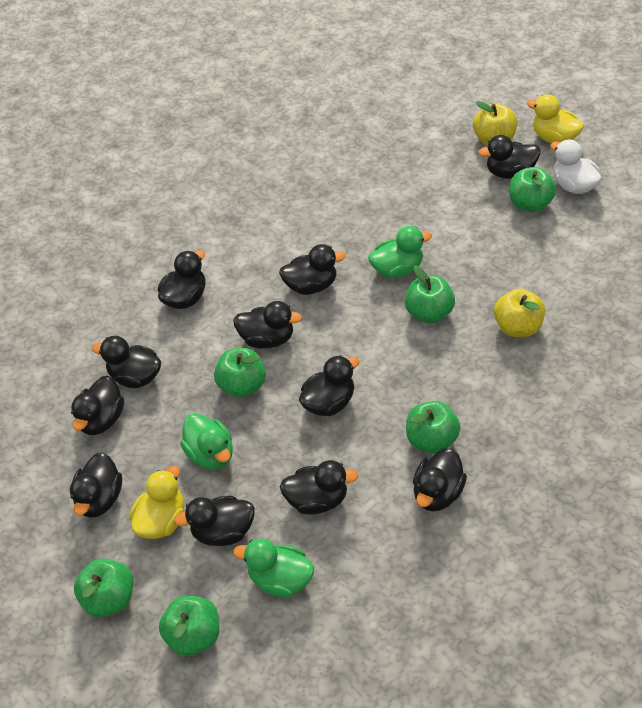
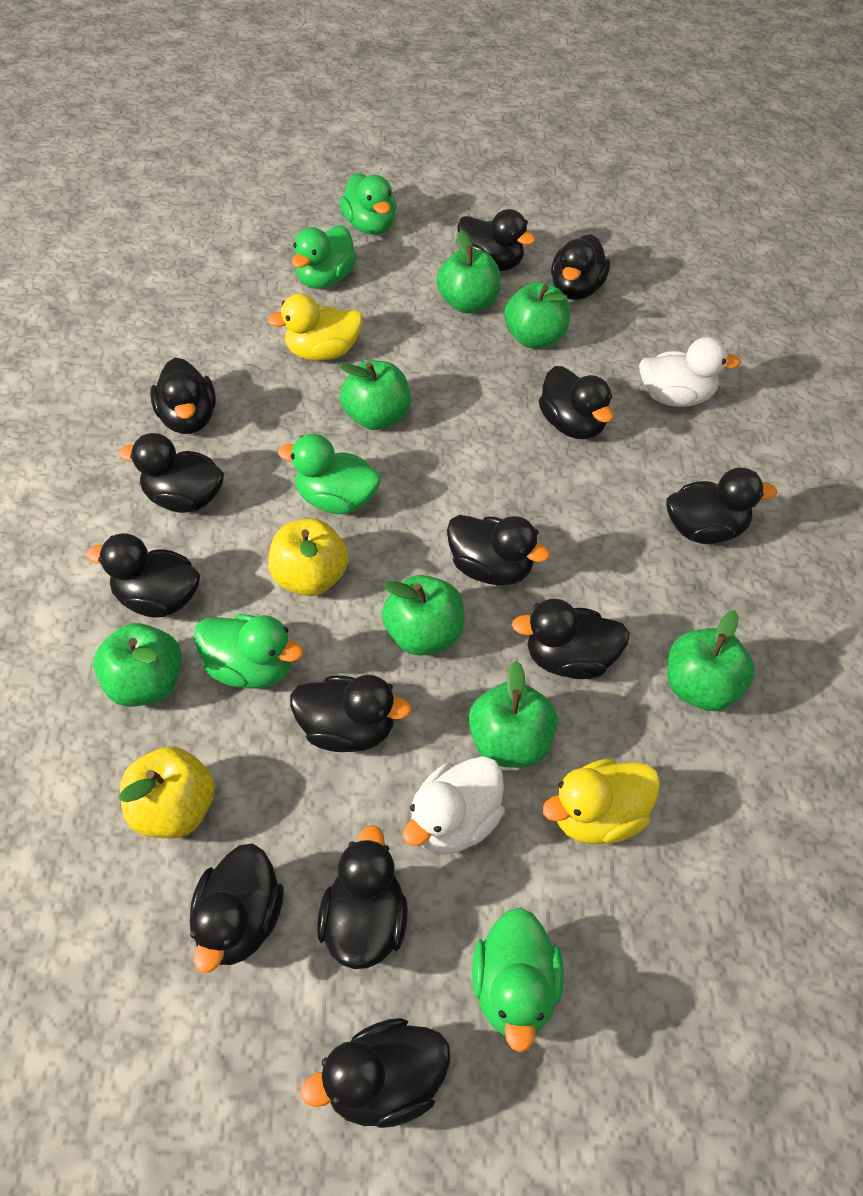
black duck: [70,452,122,518] [71,376,124,435] [92,336,161,388] [158,250,206,309] [174,496,255,546] [233,301,302,348] [279,244,346,295] [280,460,358,515] [299,355,359,416] [413,448,467,511] [478,135,540,179] = 11 -> [87,533,200,618] [119,433,224,513] [150,358,216,434] [190,843,284,973] [290,675,412,752] [301,1018,451,1128] [317,825,408,969] [447,515,550,585] [457,209,536,271] [512,598,630,679] [539,366,614,439] [551,234,610,300] [666,467,777,544] = 13
green apple: [74,558,133,617] [159,595,219,656] [214,348,266,398] [405,266,455,323] [406,401,460,454] [510,167,556,212] = 6 -> [93,623,182,707] [340,360,411,430] [382,575,464,656] [437,230,501,313] [468,661,558,768] [504,282,570,348] [667,610,755,711] = 7
green duck: [180,413,233,470] [233,538,314,598] [368,226,432,278] = 3 -> [194,614,304,689] [278,434,381,514] [292,225,357,289] [340,173,397,235] [472,908,564,1052] = 5
white duck: [550,139,602,194] = 1 -> [402,756,505,855] [639,337,741,407] = 2

